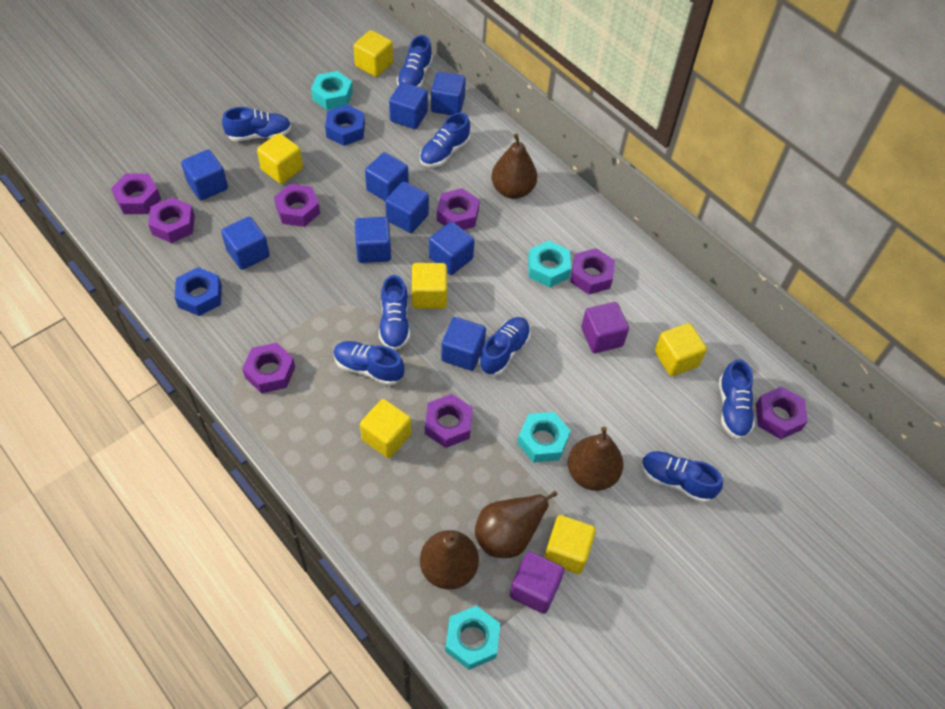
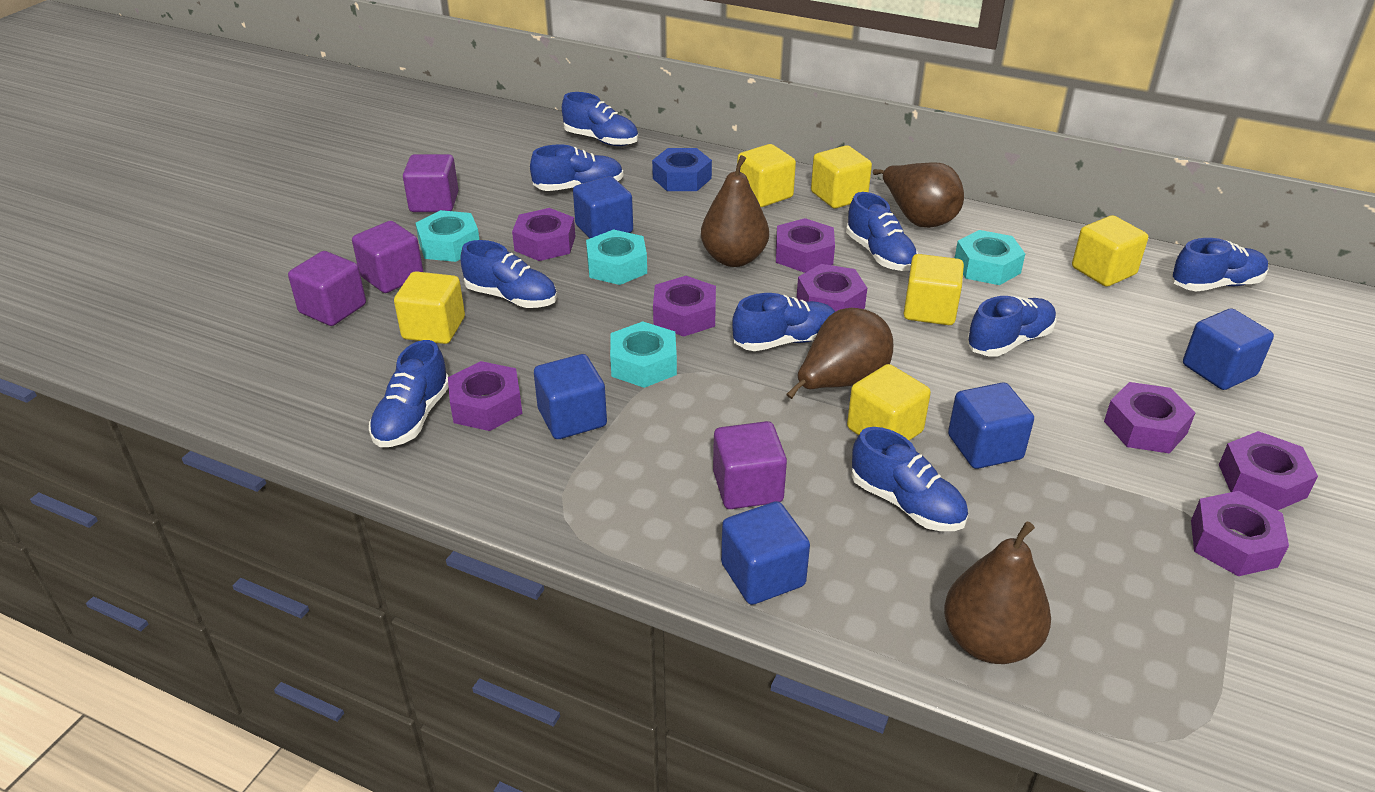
blue cube: [181,150,228,200] [221,217,270,270] [355,217,391,263] [365,152,408,201] [385,181,429,233] [389,82,428,129] [429,222,474,275] [431,72,466,115] [441,317,486,371] = 9 -> [534,354,607,439] [573,176,633,238] [721,501,810,605] [948,382,1034,469] [1183,308,1274,390] = 5
blue nut: [175,267,222,316] [325,104,365,146] = 2 -> [652,148,712,191] = 1
blue shoe: [222,107,292,141] [333,341,404,386] [379,275,410,350] [397,35,433,88] [420,113,470,167] [478,317,531,376] [641,451,723,503] [719,359,755,439] = 8 -> [369,340,449,447] [460,240,557,308] [530,144,623,191] [562,92,638,146] [732,293,835,351] [846,192,918,271] [851,427,968,531] [967,296,1056,357] [1171,238,1269,292] = 9
purple cube: [510,551,564,614] [581,302,629,353] = 2 -> [288,251,366,326] [352,221,423,293] [403,154,458,212] [713,421,787,509] = 4

